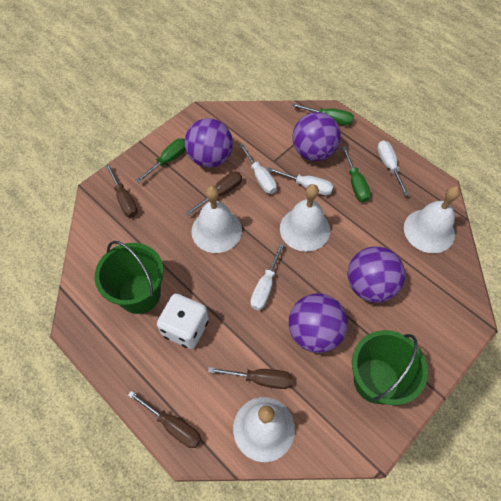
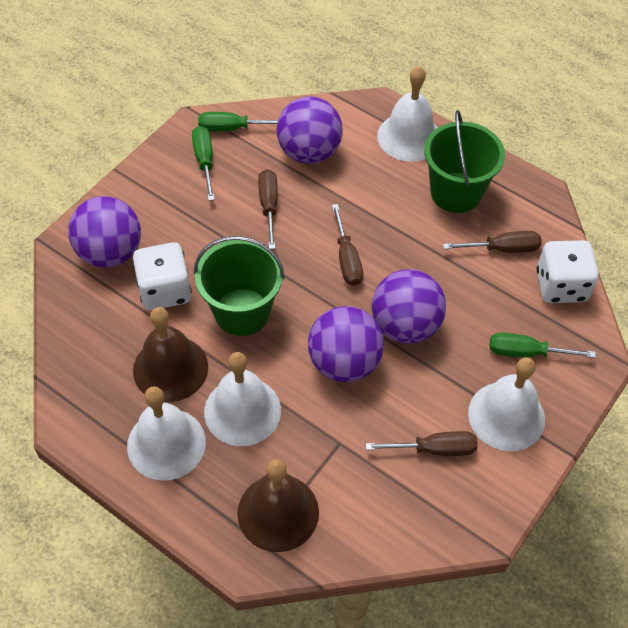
brown bell: none = 0 -> [133,307,208,402] [238,459,319,552] = 2
white dice: [157,293,209,349] = 1 -> [132,242,192,310] [536,240,599,303] = 2
white screwdriver: [239,143,277,194] [250,243,284,310] [267,167,334,195] [377,140,409,196] = 4 -> none = 0

